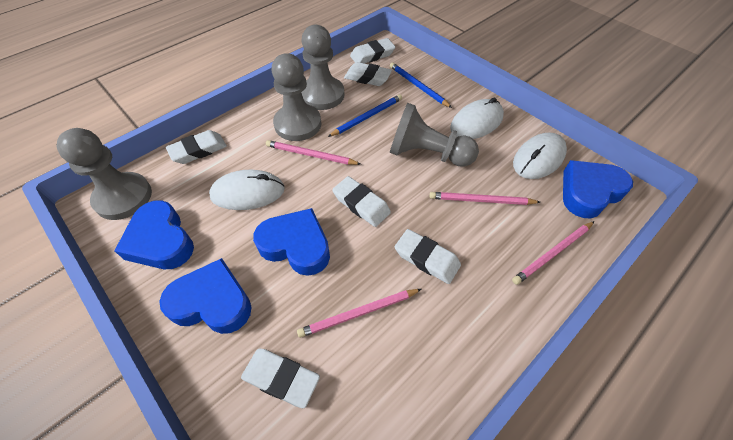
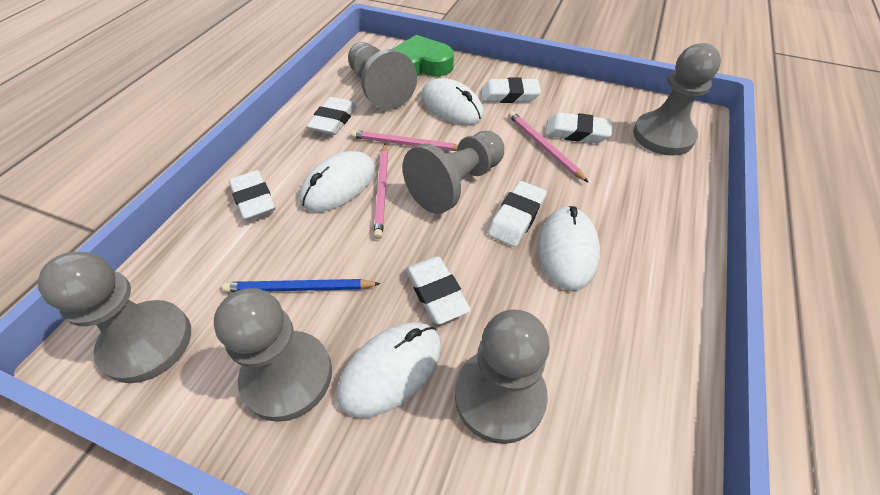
blue heart: [115,200,194,269] [159,258,252,334] [253,208,330,276] [563,160,633,218] = 4 -> none = 0
blue pencil: [328,94,402,137] [390,63,452,108] = 2 -> [222,279,381,292] = 1
green heart: none = 0 -> [392,35,454,76] = 1
grey pawn: [57,128,152,220] [272,53,321,141] [301,25,345,110] [390,103,479,167] = 4 -> [38,252,191,383] [214,288,332,422] [348,42,417,110] [403,131,504,214] [455,310,550,444] [633,43,721,156] = 6
pink pencil: [266,140,361,165] [297,289,421,338] [429,192,540,205] [512,221,594,285] = 4 -> [350,130,458,151] [373,144,388,239] [508,111,588,182] = 3
white mouse: [209,170,285,210] [450,98,504,139] [513,133,567,179] = 3 -> [299,151,375,212] [337,322,442,418] [421,78,484,125] [538,206,600,291] = 4

